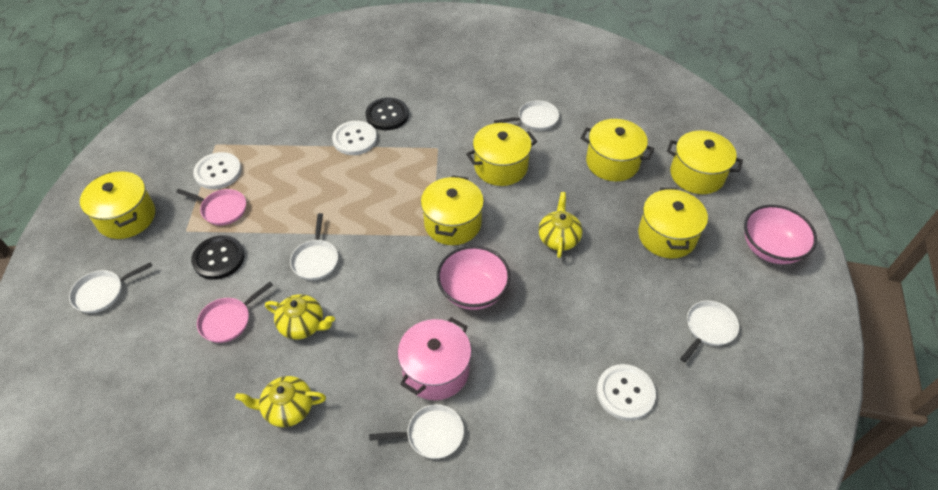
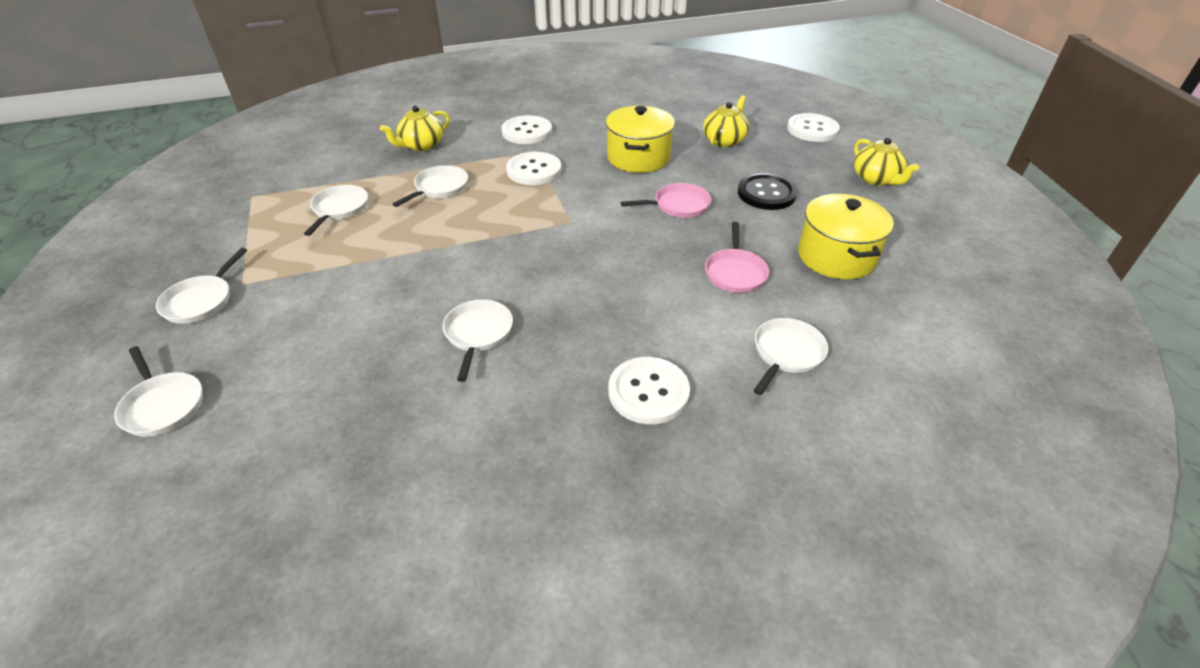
black button: [191,235,244,280] [366,97,409,130] = 2 -> [738,173,797,210] = 1
pink bowl: [437,246,511,310] [744,205,817,264] = 2 -> none = 0
pink pot: [398,317,471,400] = 1 -> none = 0
white button: [193,152,242,189] [332,121,377,155] [597,364,656,421] = 3 -> [502,115,552,144] [506,152,561,185] [608,357,690,424] [787,113,840,142] = 4
white pan: [69,262,152,313] [290,213,338,280] [369,404,464,459] [494,100,559,131] [680,300,739,362] = 5 -> [114,346,203,437] [156,248,247,324] [304,185,368,236] [393,165,468,207] [443,300,513,382] [753,318,828,395] = 6
yellow pot: [80,171,155,239] [421,175,484,245] [466,123,537,186] [581,119,654,181] [638,188,708,259] [667,130,743,194] = 6 -> [606,106,675,173] [798,194,894,279] = 2

